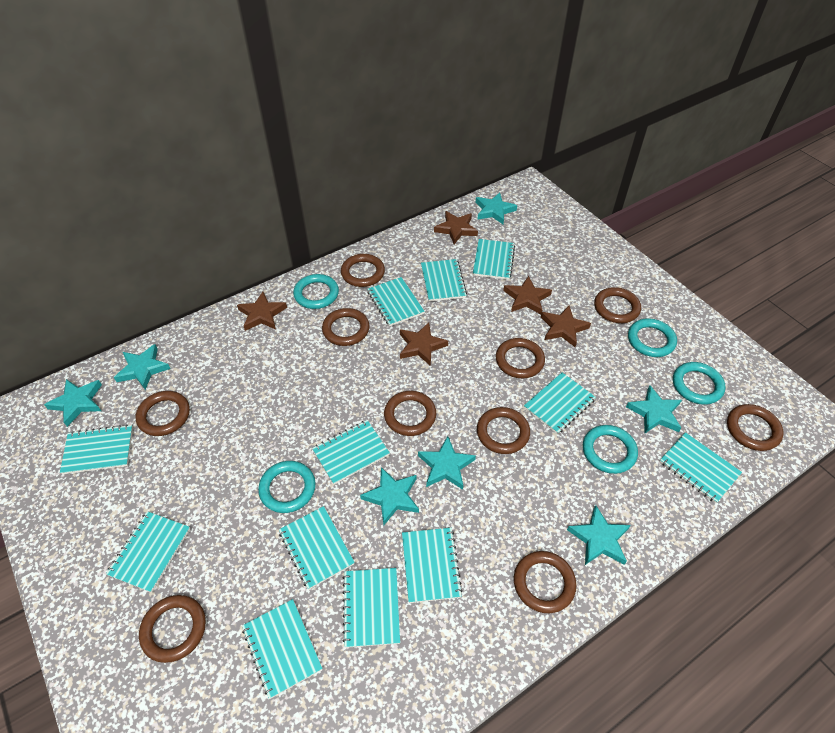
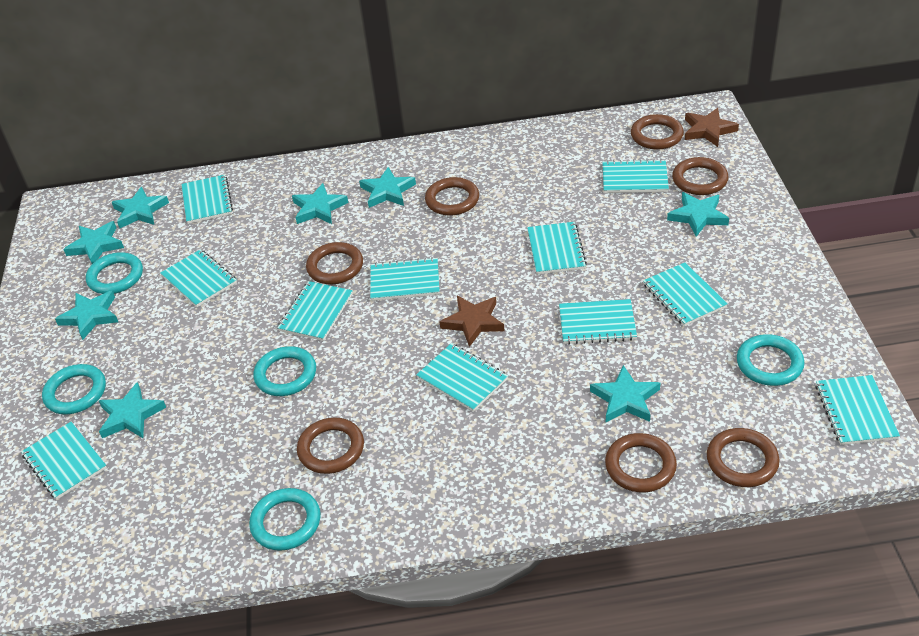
brown ring: [136,391,190,436] [139,595,206,663] [322,308,370,346] [341,254,385,287] [384,391,436,436] [477,407,530,454] [496,338,545,378] [514,551,576,613] [594,287,641,323] [727,404,783,451] = 10 -> [297,417,364,474] [306,242,363,284] [425,177,479,216] [605,433,677,492] [631,114,684,149] [672,157,728,195] [707,428,780,487] = 7
brown star: [237,292,287,331] [400,322,448,366] [434,211,478,244] [503,276,552,314] [541,306,591,347] = 5 -> [440,296,505,347] [685,108,739,147] = 2
turquoise notebook: [60,425,133,474] [106,511,190,593] [242,599,323,699] [279,506,355,590] [312,420,390,484] [343,568,400,648] [367,277,425,326] [402,528,462,603] [421,259,467,301] [473,239,515,280] [524,373,596,434] [660,432,742,503] = 12 -> [21,422,107,500] [160,249,237,307] [181,175,233,224] [277,281,353,341] [370,257,440,301] [416,343,508,412] [527,222,587,274] [559,299,637,344] [602,159,669,193] [643,263,728,326] [815,375,900,445] = 11
turquoise star: [44,379,102,427] [114,344,170,390] [360,467,419,525] [418,436,476,490] [476,192,517,224] [567,505,631,565] [626,386,682,433] = 7 -> [55,291,118,340] [63,221,124,264] [99,382,166,438] [112,187,169,228] [292,183,348,224] [359,167,416,208] [590,365,660,422] [667,192,729,237] = 8

